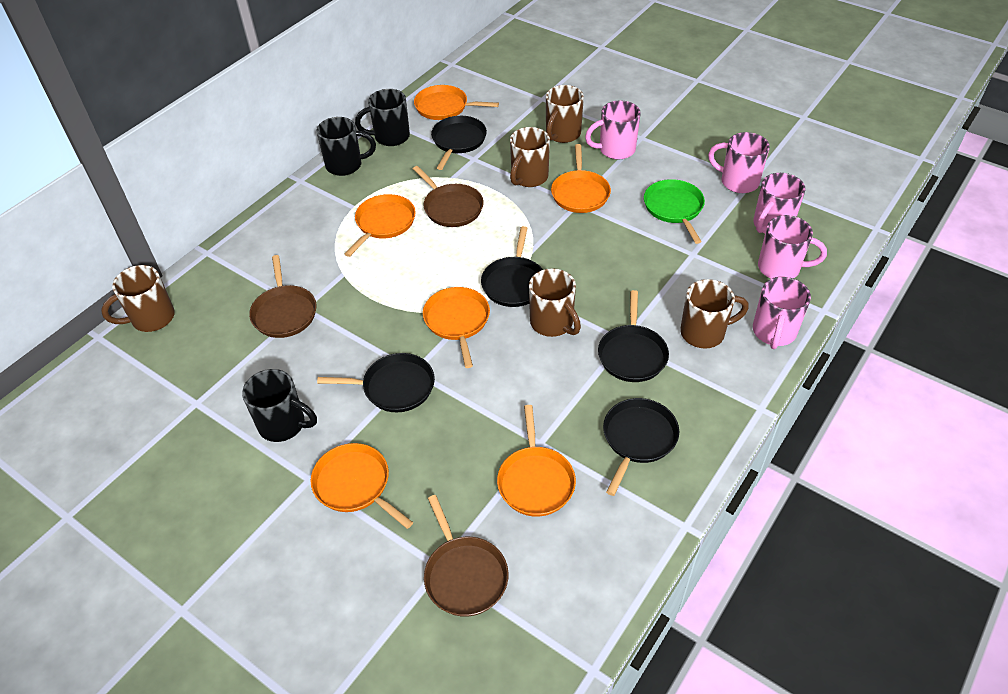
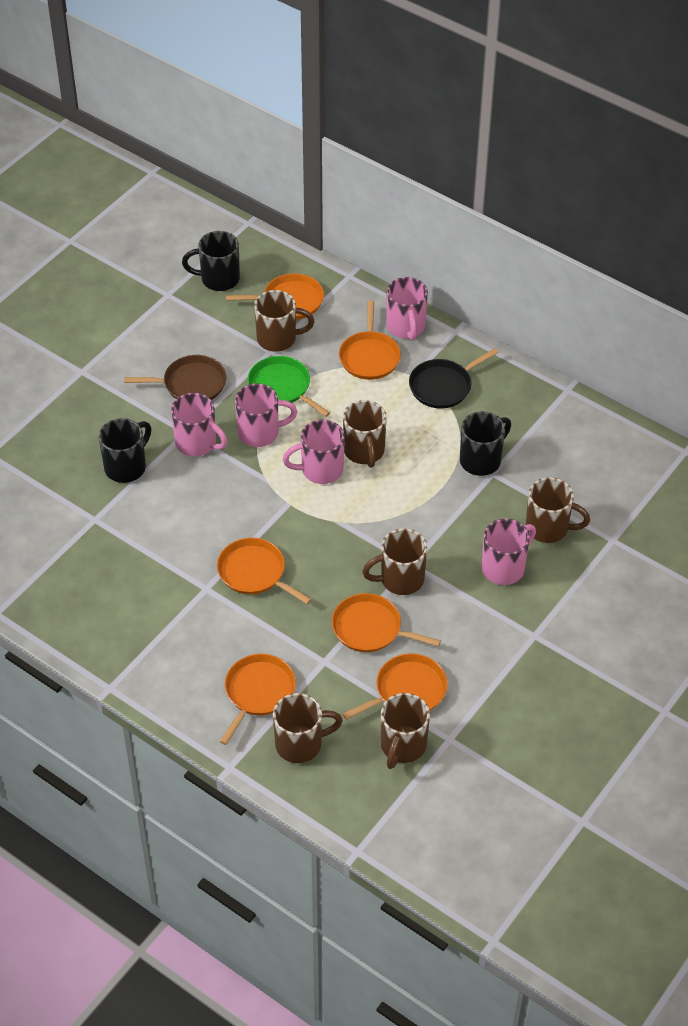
black pan: [317,353,435,412] [431,116,487,170] [481,226,543,307] [598,290,669,382] [603,398,679,496] = 5 -> [409,348,498,408] = 1
brown mug: [101,265,175,332] [510,127,550,187] [529,268,581,337] [546,85,584,143] [680,279,749,348] = 5 -> [254,290,314,352] [273,693,343,763] [343,400,387,468] [362,528,427,595] [381,693,430,769] [526,477,590,543] = 6
brown pan: [249,255,316,338] [413,166,484,227] [424,495,509,617] = 3 -> [124,355,226,400] = 1

